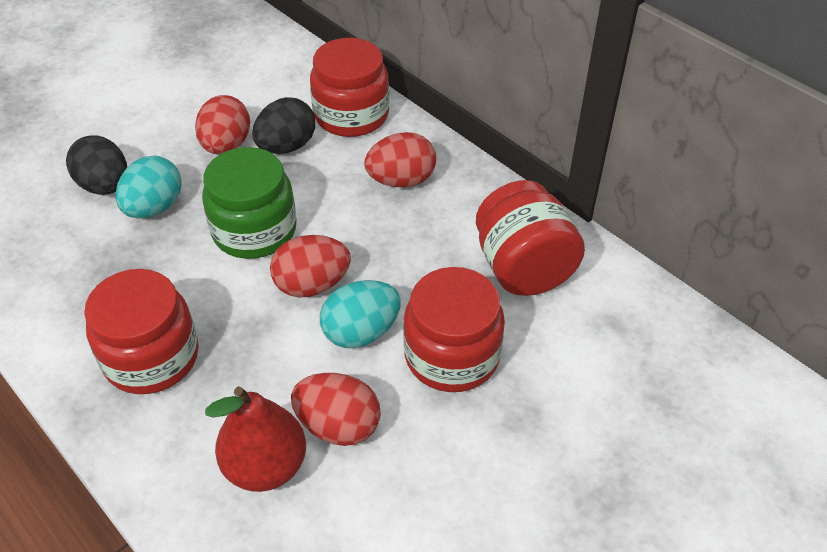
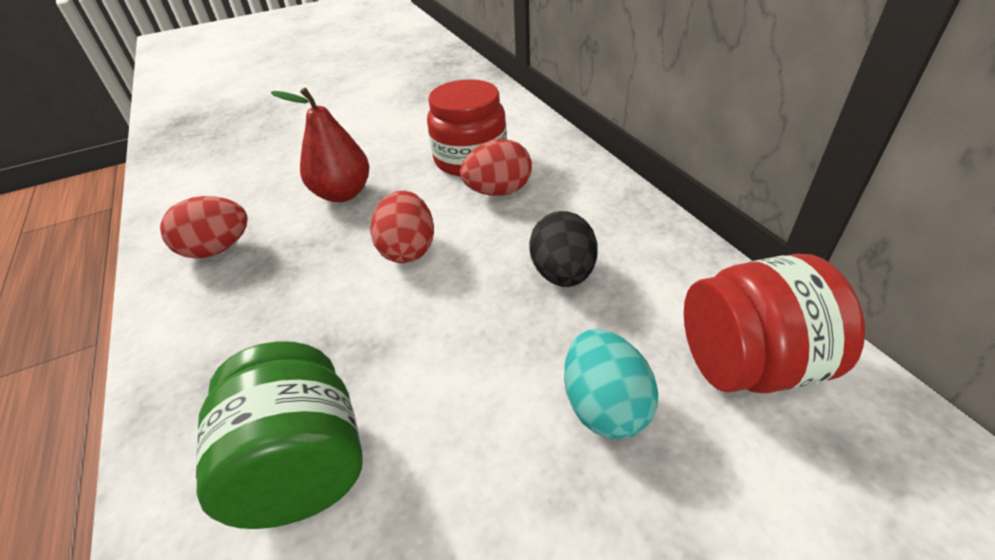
black egg: [66,135,127,195] [252,97,315,154] = 2 -> [529,211,598,287] = 1
red egg: [195,95,250,154] [270,235,351,297] [291,373,381,446] [364,132,436,187] = 4 -> [160,196,248,258] [370,191,434,263] [460,139,532,196] = 3
red jar: [84,269,199,394] [310,38,389,137] [403,267,505,392] [476,180,585,296] = 4 -> [427,79,507,176] [684,254,865,393] = 2
turquoise egg: [116,156,182,219] [320,280,401,348] = 2 -> [564,329,658,439] = 1

